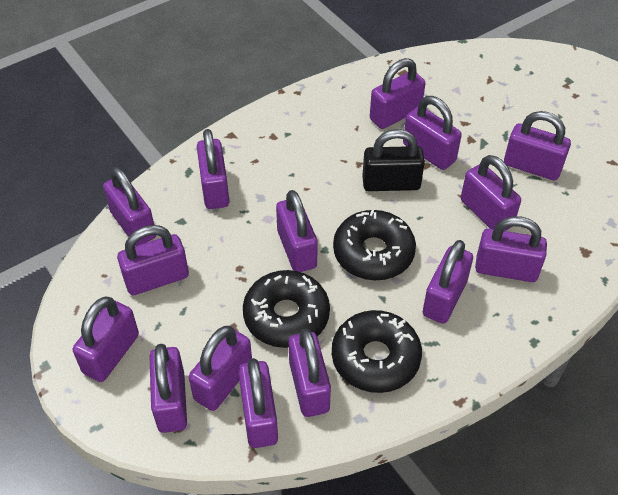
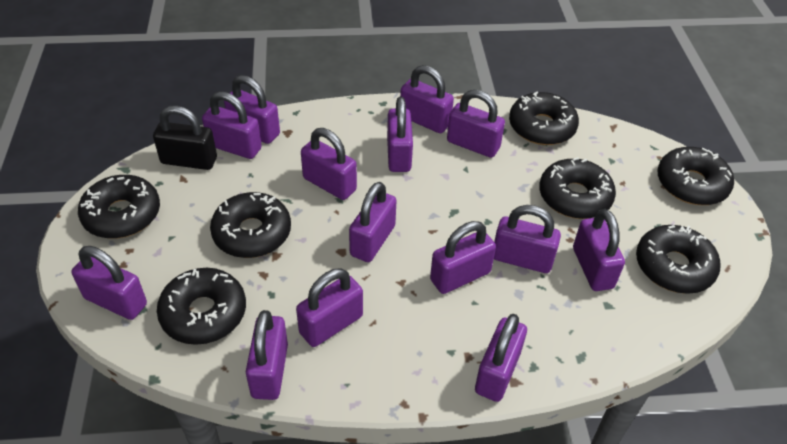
black donut: [243,270,330,348] [332,310,422,393] [333,210,416,280] = 3 -> [78,175,160,239] [157,268,246,345] [210,192,291,258] [509,92,579,145] [539,157,616,219] [636,225,721,294] [657,147,734,205] = 7
purple padlock: [73,296,139,382] [103,167,156,246] [117,225,189,295] [150,344,187,433] [189,326,252,411] [197,129,229,209] [238,358,278,448] [276,190,318,272] [288,329,331,417] [370,58,425,129] [403,96,462,170] [423,240,473,324] [461,155,521,231] [475,216,547,282] [504,111,571,180] = 15 -> [72,246,147,320] [202,91,262,159] [224,75,280,144] [246,310,288,400] [296,268,363,347] [301,128,357,200] [349,182,397,262] [387,97,413,172] [400,65,454,133] [430,221,496,294] [447,90,505,158] [475,314,527,402] [494,205,561,273] [573,209,625,291] = 14

